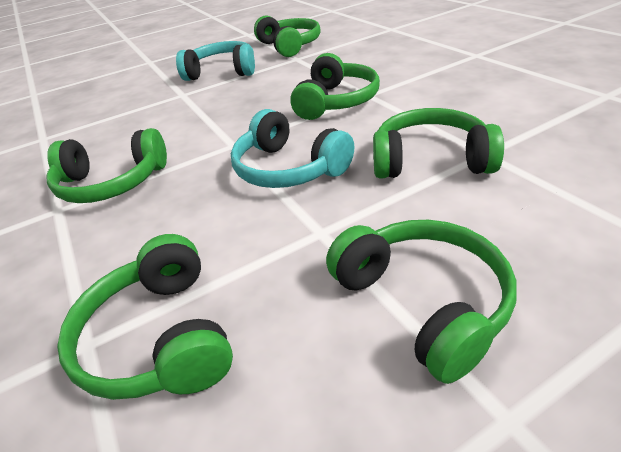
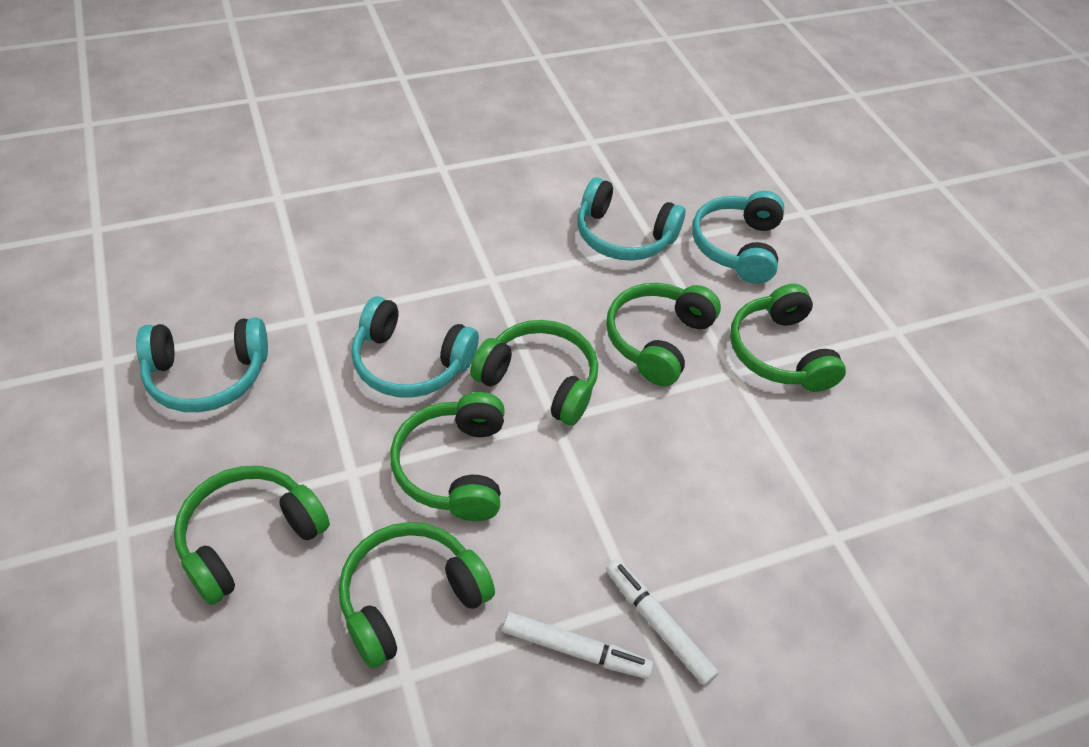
turquoise headphones: [176,41,255,81] [231,109,354,188] = 2 -> [136,317,268,412] [351,296,479,398] [577,177,685,261] [692,191,784,284] = 4
white marker: none = 0 -> [503,612,654,679] [606,560,719,686] = 2

